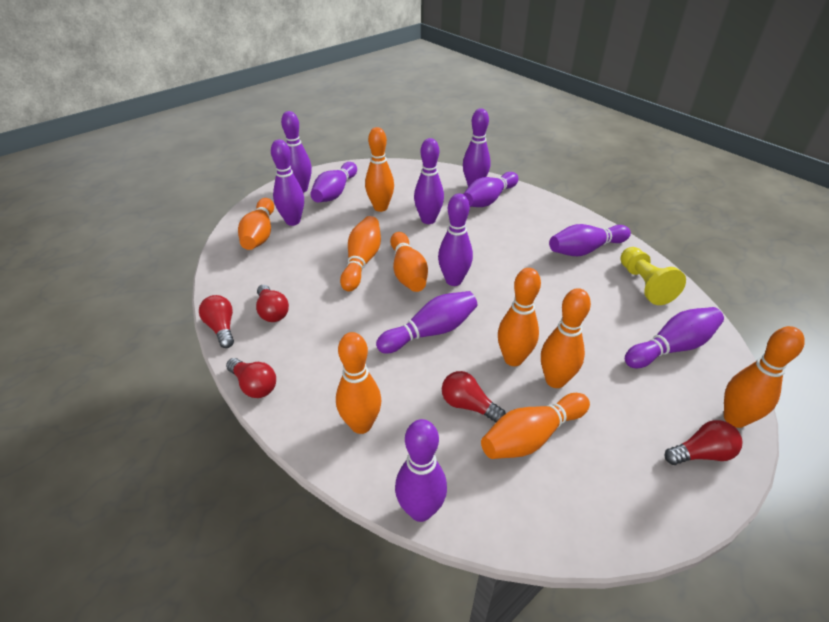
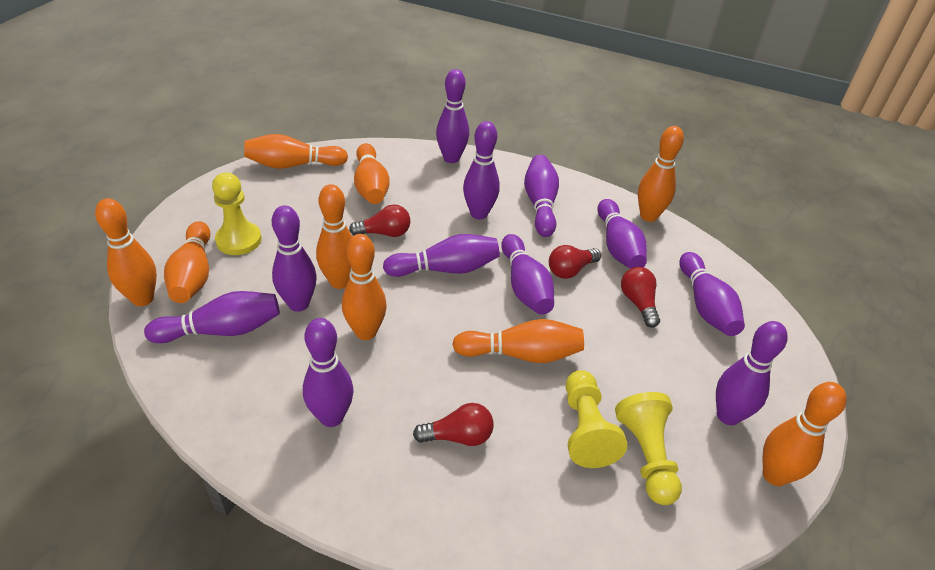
red light bulb: [199,295,234,348] [226,358,276,398] [256,285,289,322] [442,371,506,423] [664,420,742,465] = 5 -> [349,204,410,237] [413,403,494,446] [549,245,601,279] [621,267,660,328] = 4
yellow pawn: [620,247,686,305] = 1 -> [212,172,262,255] [565,370,627,468] [615,392,682,505] = 3

